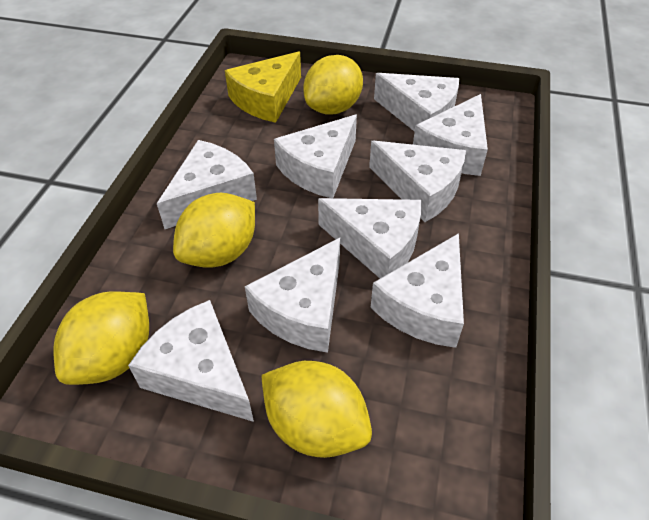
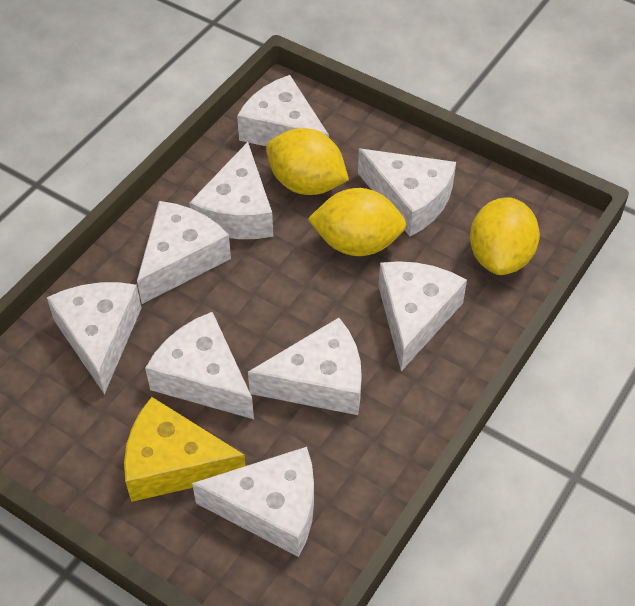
yellow lemon: [54,291,149,385] [173,193,255,267] [261,361,372,458] [303,55,363,114] = 4 -> [266,128,349,195] [308,188,406,256] [470,197,540,275] = 3

